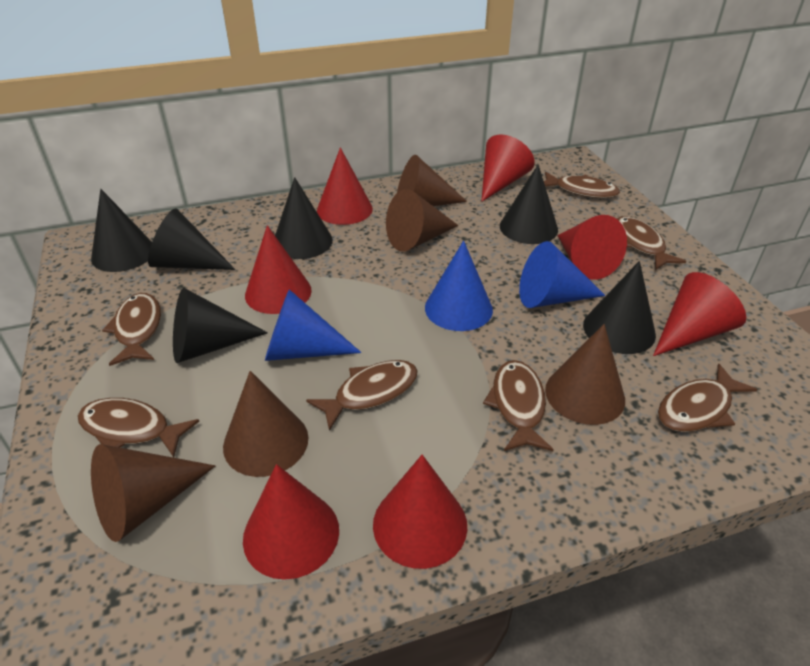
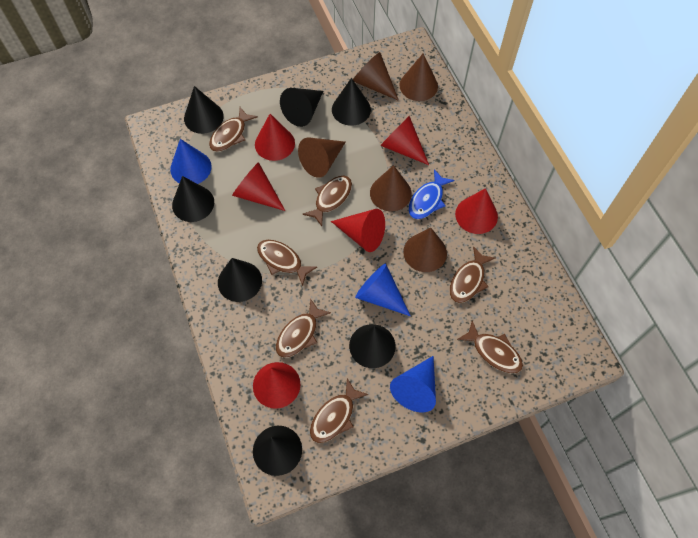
black cone: [91,189,152,272] [148,208,235,270] [173,288,268,363] [275,177,333,259] [500,164,558,244] [583,261,656,354] = 6 -> [172,176,214,222] [184,86,224,134] [218,258,262,302] [253,426,302,476] [280,88,323,127] [332,78,371,126] [349,324,396,368] = 7
blue fish: none = 0 -> [408,169,454,219] = 1
red cone: [243,464,339,580] [245,225,312,314] [317,147,373,225] [373,455,467,569] [481,134,535,202] [558,215,627,280] [653,272,746,356] = 7 -> [232,162,285,211] [253,362,301,409] [255,114,295,161] [331,209,385,252] [380,116,429,165] [455,188,498,234] = 6

